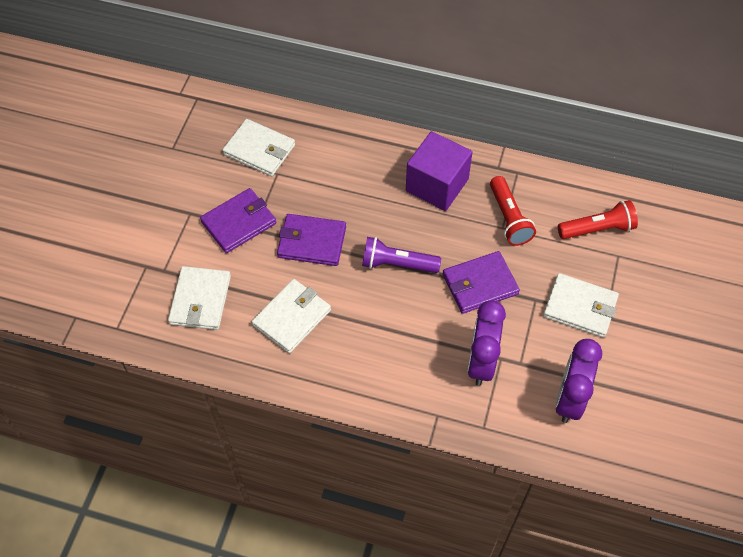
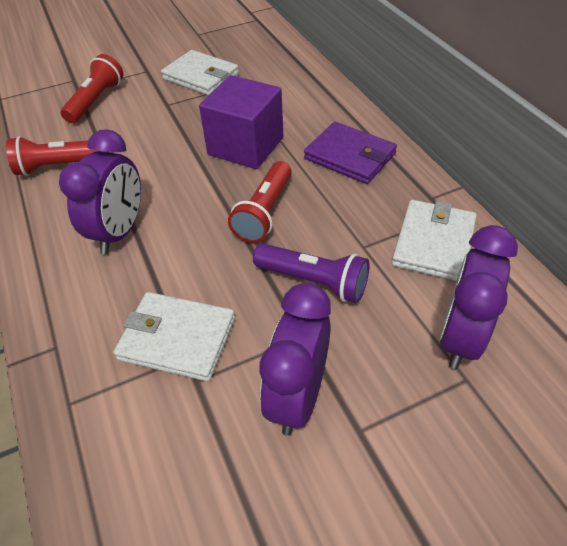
purple clock: [467,300,506,386] [555,339,602,423] = 2 -> [59,129,141,254] [259,283,331,436] [440,225,518,369] = 3
purple wallet: [200,188,276,253] [277,214,346,266] [443,251,520,314] = 3 -> [304,122,397,184] = 1
red flashlight: [490,176,536,246] [558,200,638,239] = 2 -> [6,136,106,176] [61,54,123,123] [228,161,292,243] = 3
white wallet: [168,266,231,330] [223,119,295,176] [252,279,331,353] [543,273,619,338] = 4 -> [114,292,235,381] [161,50,239,95] [392,200,477,281] = 3

